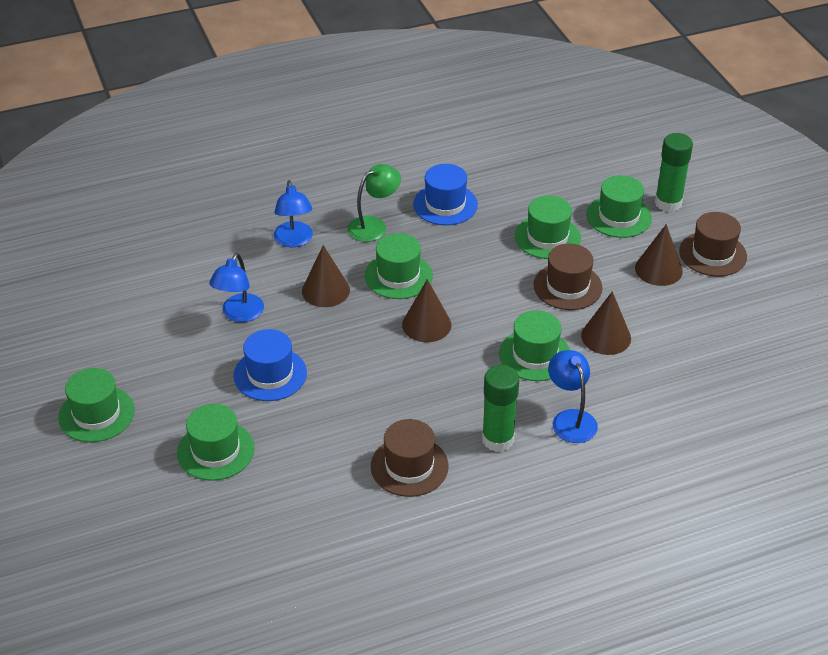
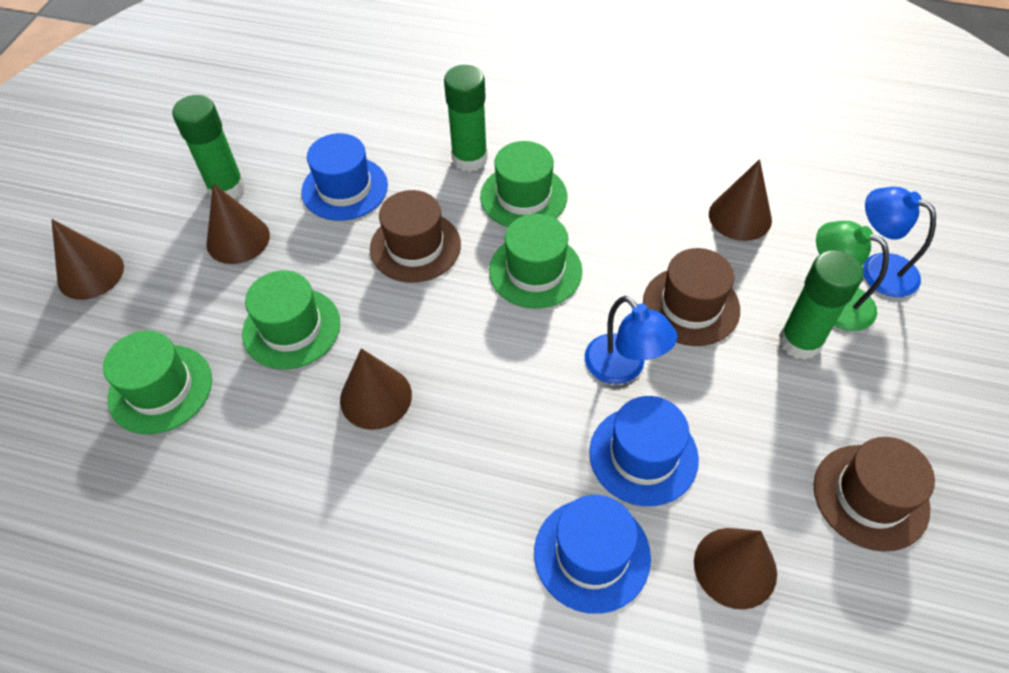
blue hat: [233,329,307,401] [413,164,478,225] = 2 -> [301,133,388,221] [534,495,651,614] [589,396,699,506] = 3
blue lamp: [209,253,264,322] [274,180,313,247] [548,350,598,443] = 3 -> [585,296,677,384] [863,187,936,297] = 2
brown cone: [302,245,350,307] [402,279,451,342] [581,291,631,355] [635,224,683,286] = 4 -> [51,219,124,300] [206,183,270,264] [340,348,412,430] [694,528,777,609] [709,159,772,241] = 5
green glue stick: [482,365,519,452] [655,133,693,212] = 2 -> [172,95,245,200] [444,65,488,172] [779,250,864,360] = 3
green hat: [58,368,135,442] [177,404,255,481] [365,233,433,299] [499,310,570,381] [515,196,581,259] [586,175,652,238] = 6 -> [103,330,212,434] [242,270,340,369] [480,141,567,227] [489,214,582,309] = 4

